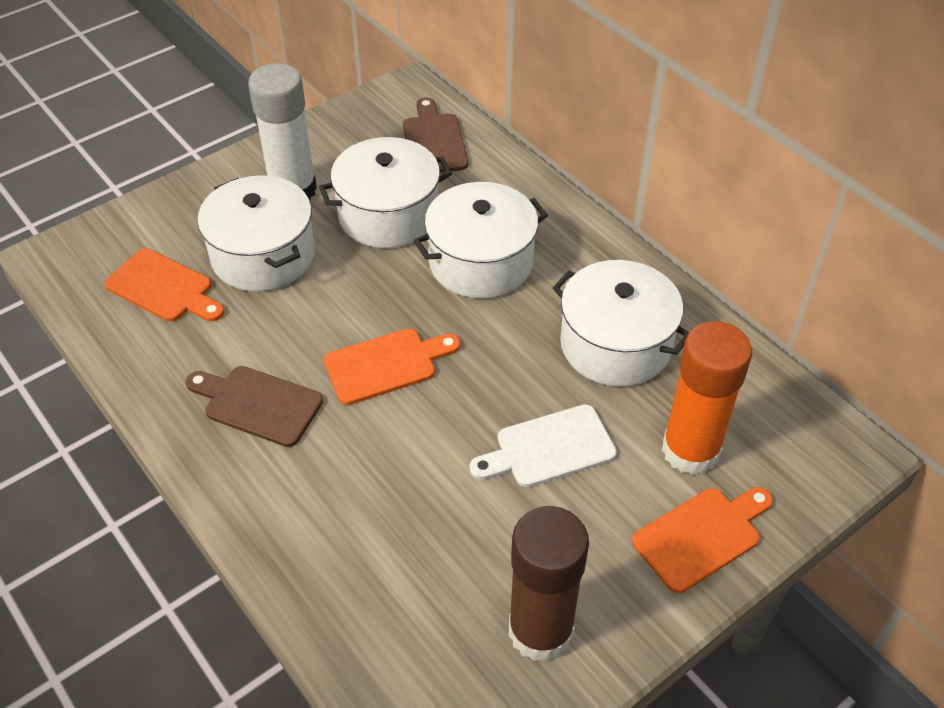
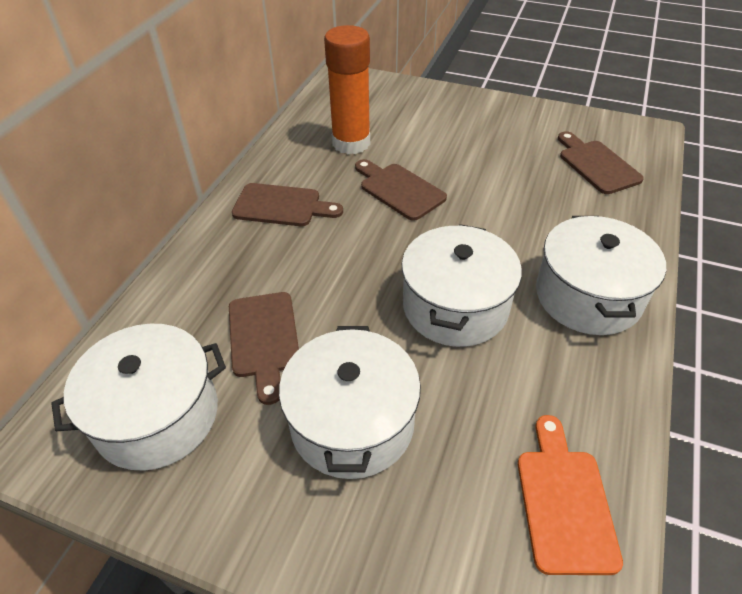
brown cutting board: [186,366,323,447] [403,97,468,173] = 2 -> [229,292,299,405] [232,183,343,226] [355,159,447,221] [558,131,644,194] = 4
brown glue stick: [508,506,589,662] = 1 -> none = 0
orange cutting board: [105,248,224,321] [324,329,460,405] [632,487,773,593] = 3 -> [518,415,623,575] = 1
white cutting board: [470,404,617,488] = 1 -> none = 0
white glue stick: [248,63,317,200] = 1 -> none = 0

